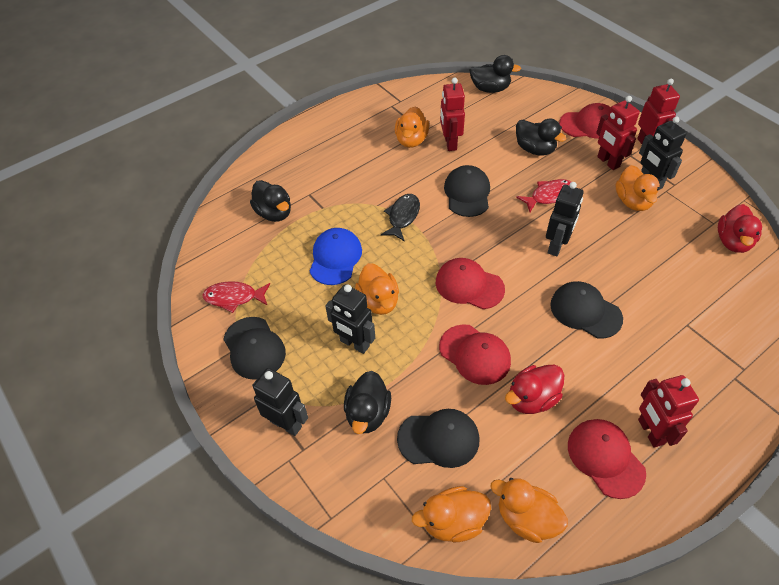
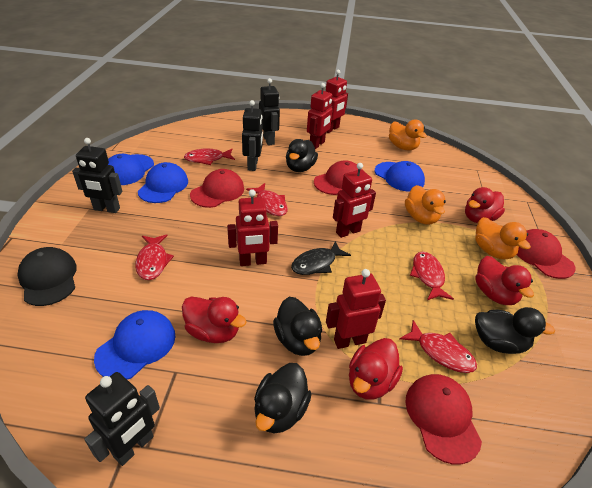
black cap: [223,317,286,380] [397,409,479,468] [444,165,490,217] [550,281,623,338] = 4 -> [17,247,77,306] = 1
blue cap: [310,228,362,285] = 1 -> [94,310,175,379] [108,154,154,185] [138,162,188,203] [375,161,425,192] = 4
orange duck: [355,263,399,315] [395,107,429,148] [412,486,491,542] [491,478,568,543] [616,165,660,211] = 5 -> [389,120,427,150] [405,185,446,225] [475,217,531,260] = 3
red duck: [505,365,564,414] [718,204,762,253] = 2 -> [182,297,247,343] [349,338,403,400] [465,187,505,223] [475,256,534,305] = 4
red fish: [202,281,270,313] [516,179,571,212] = 2 -> [135,234,174,280] [184,149,235,165] [246,183,288,216] [400,320,477,373] [410,251,454,300] = 5
red robot: [440,77,465,151] [596,96,640,170] [637,79,680,144] [638,375,699,448] = 4 -> [227,189,278,266] [307,83,333,149] [326,69,348,133] [326,269,386,349] [333,163,376,238] = 5

